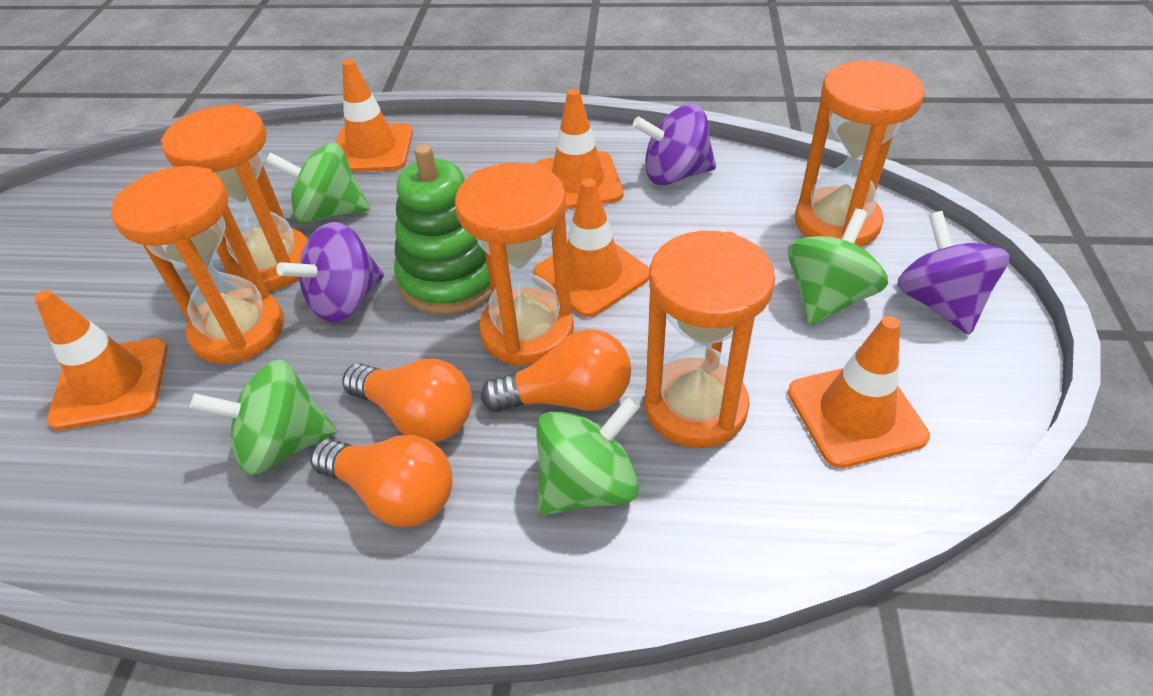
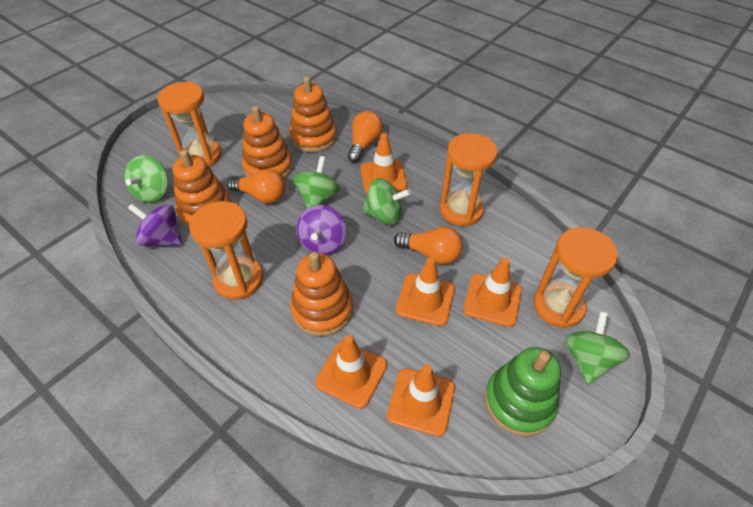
orange hourglass: [111,166,284,364] [160,104,308,291] [455,163,574,366] [644,231,775,448] [795,61,925,247] = 5 -> [157,82,221,167] [189,201,263,300] [440,133,498,226] [533,227,618,328] = 4
orange stacking toy: none = 0 -> [172,150,232,228] [242,106,293,179] [290,76,337,152] [290,252,353,336] = 4
purple spinning top: [277,222,384,322] [633,104,716,185] [897,211,1010,335] = 3 -> [128,204,183,246] [297,205,347,255] = 2

